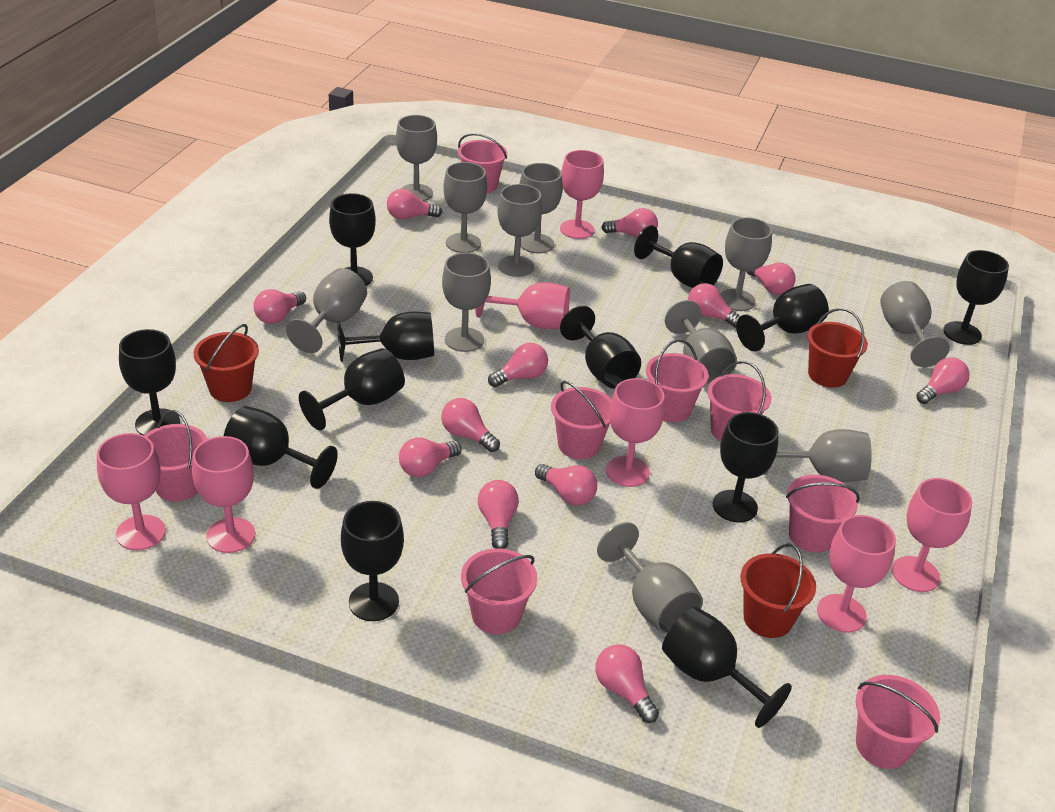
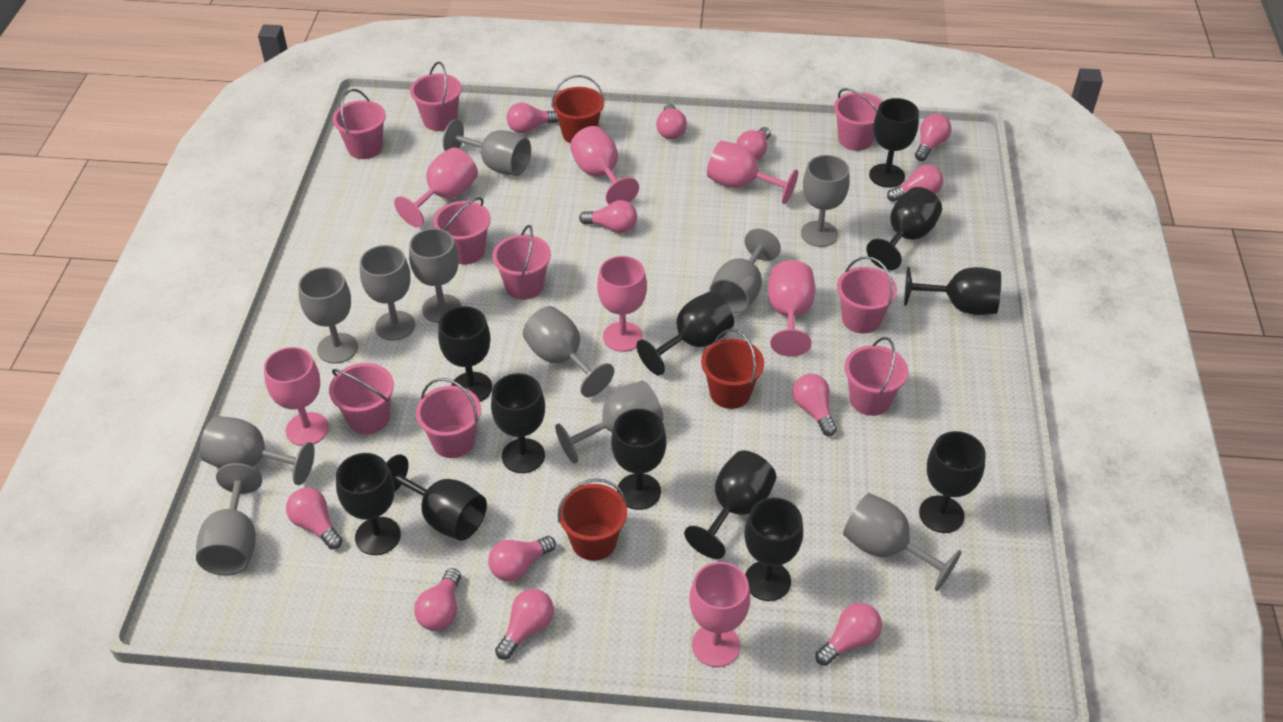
pink bucket: [144,410,208,502] [458,133,507,193] [461,548,537,634] [551,381,612,459] [646,339,708,422] [707,361,771,441] [786,475,860,553] [856,675,940,769] = 8 -> [329,363,394,434] [333,89,386,159] [410,62,462,131] [416,378,481,458] [433,197,491,264] [492,225,551,300] [834,88,883,151] [837,256,897,334] [845,337,908,416] = 9

